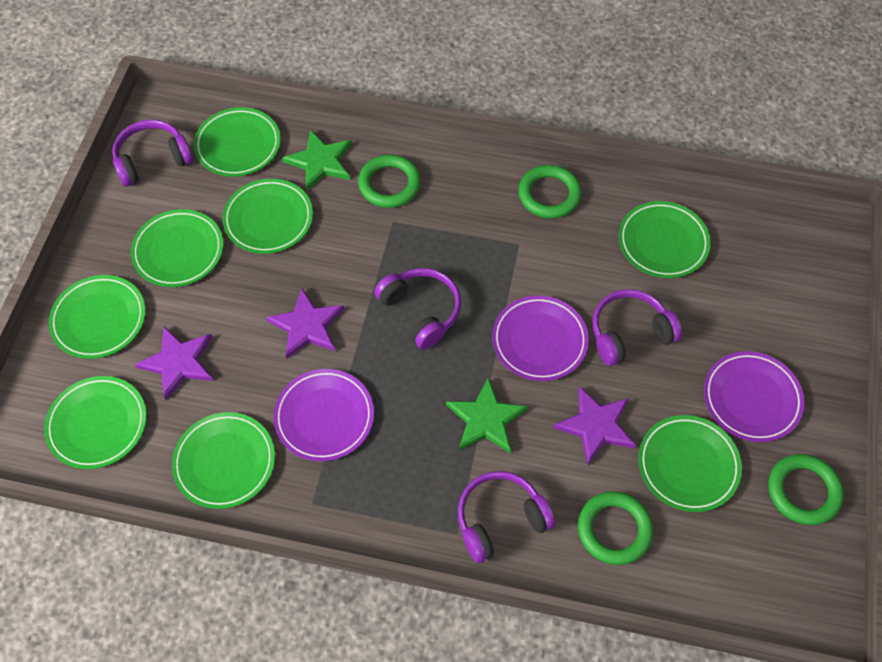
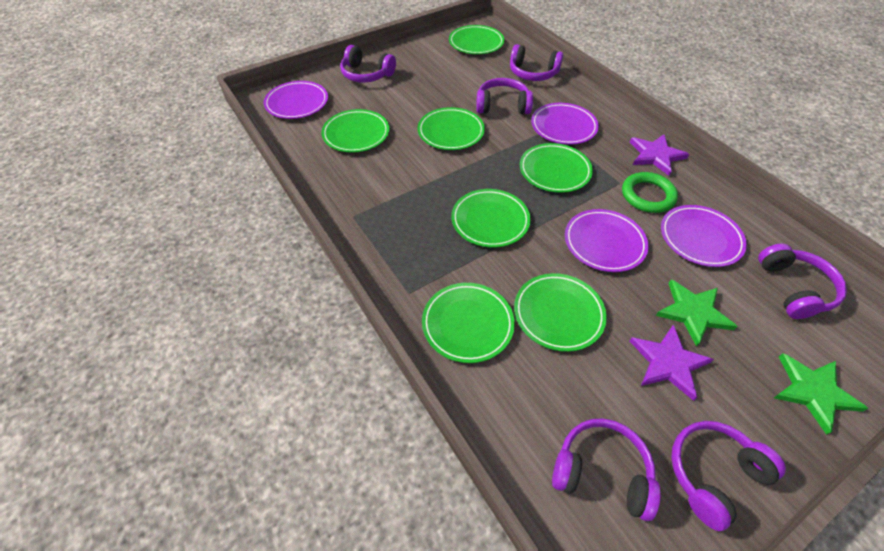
green plate: [44,376,147,469] [49,275,145,359] [131,209,223,287] [172,412,275,509] [194,107,281,176] [222,179,313,254] [619,201,711,278] [638,415,742,512] = 8 -> [321,109,389,153] [418,107,485,150] [422,283,515,363] [449,25,504,54] [451,189,531,248] [514,273,607,352] [520,143,593,193] = 7
green ring: [358,155,421,208] [518,165,582,219] [578,491,653,565] [768,454,844,525] = 4 -> [622,172,678,213] = 1
purple headphones: [112,120,193,186] [374,268,461,350] [458,471,556,563] [592,289,682,366] = 4 -> [340,45,396,83] [476,78,533,114] [510,44,563,81] [552,418,661,521] [671,421,786,531] [758,244,847,319] = 6
purple plate: [274,369,374,461] [492,296,589,381] [704,351,804,442] = 3 -> [264,81,328,119] [531,103,599,145] [565,209,648,272] [661,205,747,267] = 4
purple star: [134,327,213,400] [266,288,344,359] [553,386,636,465] = 3 -> [630,134,689,176] [630,325,714,401] = 2

